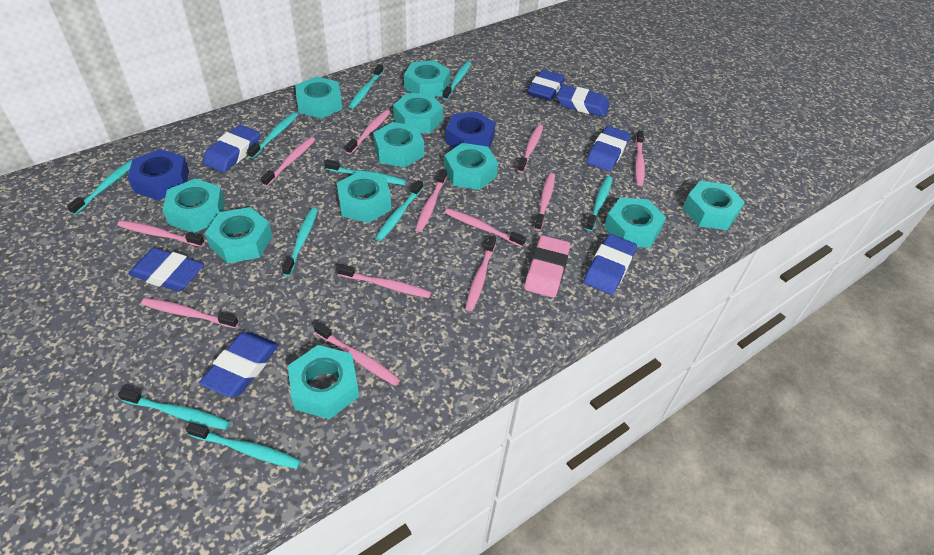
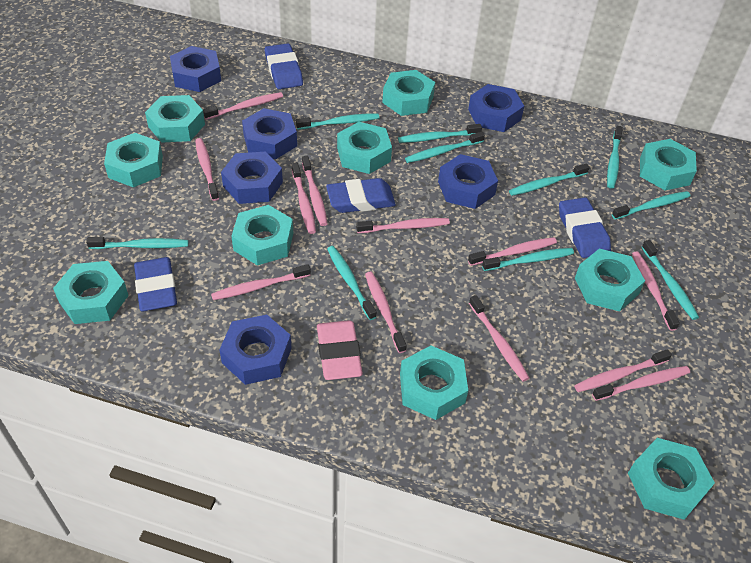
blue eraser: [129,248,204,292] [199,332,279,397] [203,125,260,173] [527,70,565,101] [557,85,610,117] [584,234,637,295] [586,126,631,172] = 7 -> [134,257,177,311] [265,43,303,89] [326,178,396,213] [559,197,611,258] = 4
blue nut: [128,149,189,200] [445,112,496,149] = 2 -> [170,46,221,92] [219,315,292,385] [221,152,283,204] [242,108,297,159] [438,154,498,209] [468,84,524,132] = 6
turquoise nut: [163,178,225,233] [205,207,273,263] [288,345,359,419] [295,77,342,118] [337,171,391,223] [373,122,424,168] [393,93,443,133] [404,60,450,97] [444,143,498,190] [604,197,666,248] [683,181,745,230] = 11 -> [53,261,129,324] [104,133,163,187] [145,95,205,143] [231,205,293,266] [337,122,392,174] [382,70,435,116] [400,345,468,420] [575,249,645,311] [628,438,715,520] [640,139,697,190] = 10

